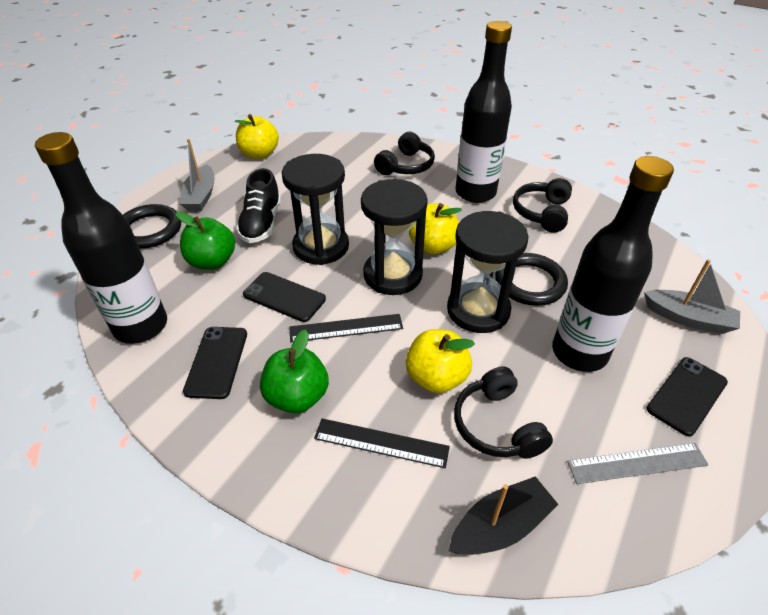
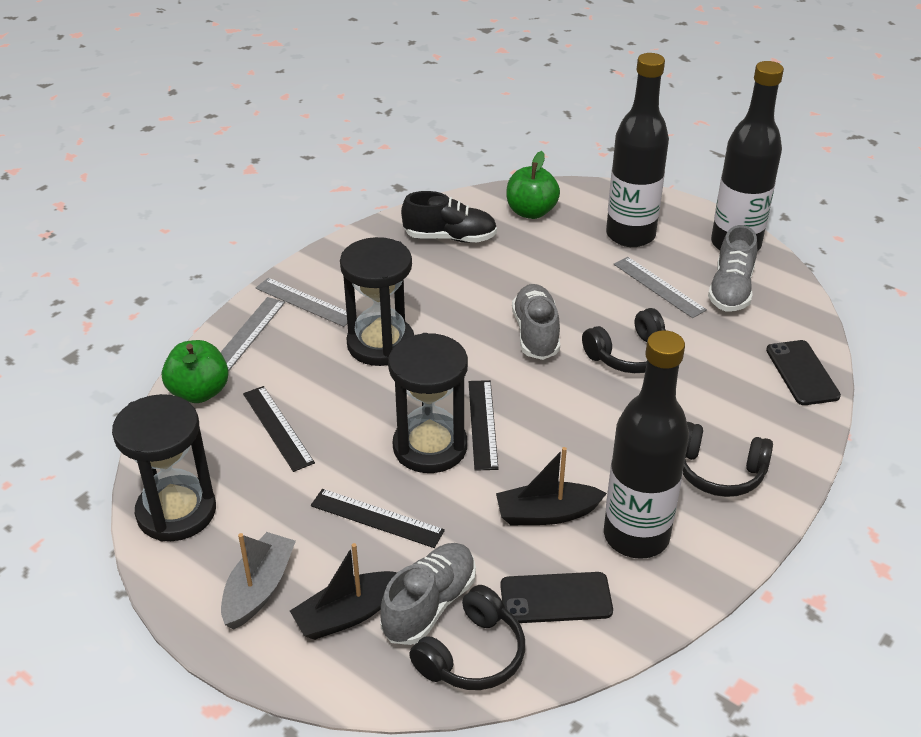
black boat: [449,476,559,555] = 1 -> [290,543,397,640] [496,447,607,525] = 2
black phone: [183,327,247,399] [243,272,326,322] [647,357,728,437] = 3 -> [500,572,613,623] [766,340,841,405] = 2
black ring: [123,204,181,249] [495,253,568,306] = 2 -> none = 0
black ruler: [289,314,403,342] [314,418,450,468] = 2 -> [243,386,315,472] [311,489,445,548] [469,380,499,471] = 3
grey boat: [179,139,215,211] [644,259,740,334] = 2 -> [221,532,296,629] = 1
grey ruler: [567,443,709,484] = 1 -> [221,297,285,372] [256,278,347,327] [614,257,707,318] = 3
grey shoe: none = 0 -> [380,543,476,645] [512,284,560,360] [708,225,757,312] = 3
yellow apple: [235,114,279,159] [406,329,475,393] [409,203,462,254] = 3 -> none = 0

